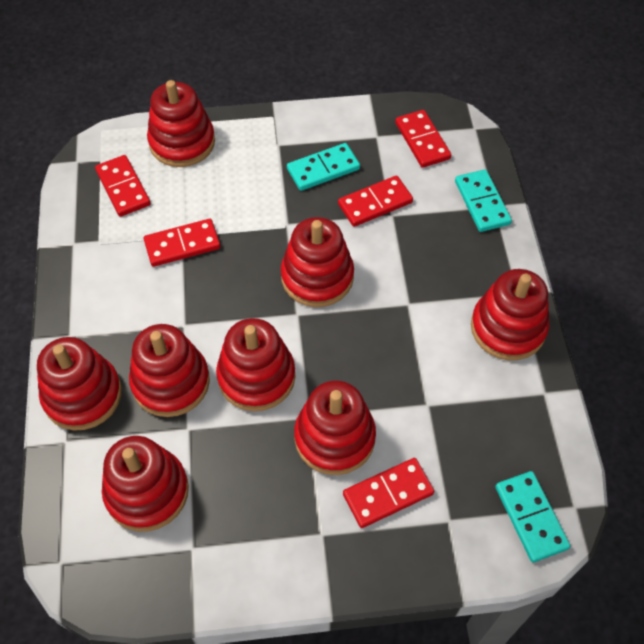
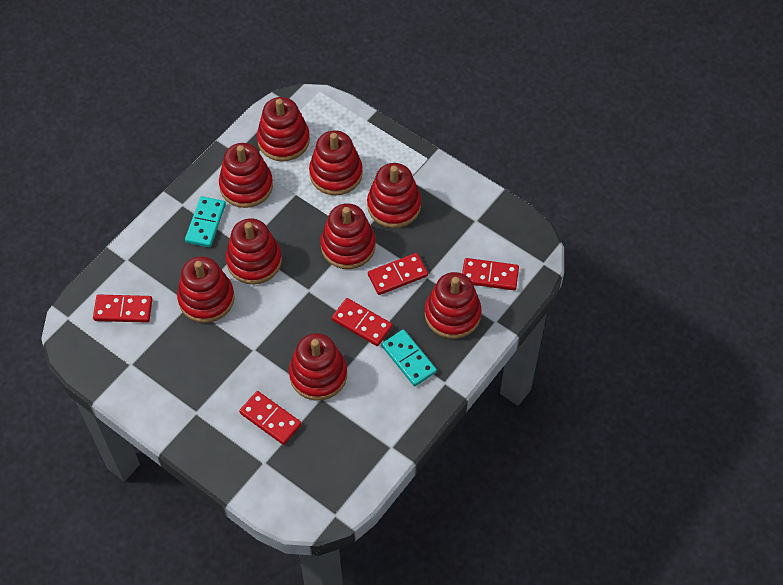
red stacking toy: [37,337,122,430] [102,436,189,532] [129,324,210,417] [147,80,215,167] [216,318,296,411] [281,217,354,307] [294,381,376,475] [471,269,549,360] = 8 -> [177,256,235,323] [219,143,273,208] [226,218,282,285] [257,97,310,161] [289,333,347,400] [309,130,363,195] [320,203,376,269] [367,163,421,228] [425,272,482,339] = 9
turquoise domino: [287,143,360,191] [455,169,512,232] [495,471,571,562] = 3 -> [185,196,226,247] [382,330,437,386] = 2

